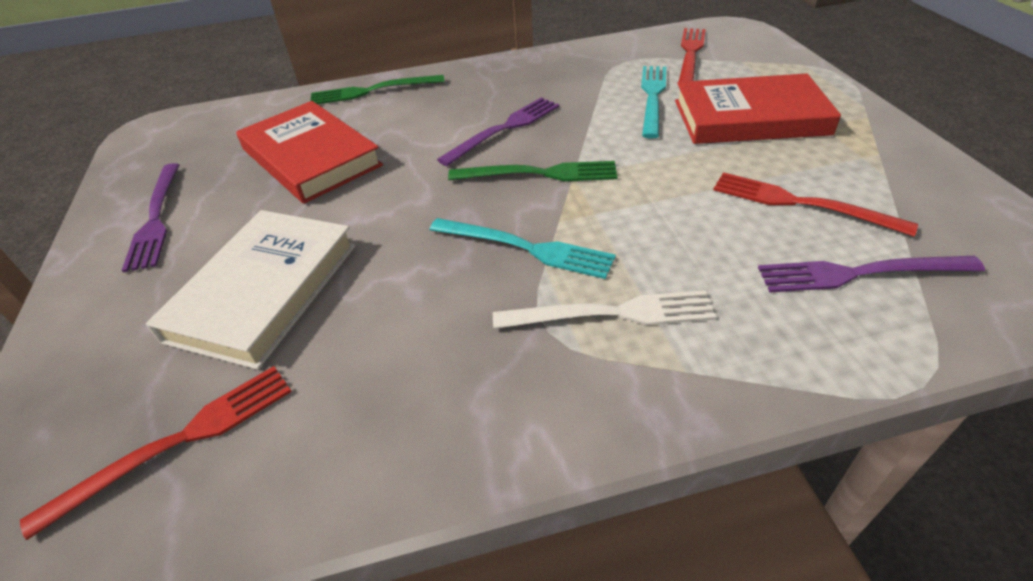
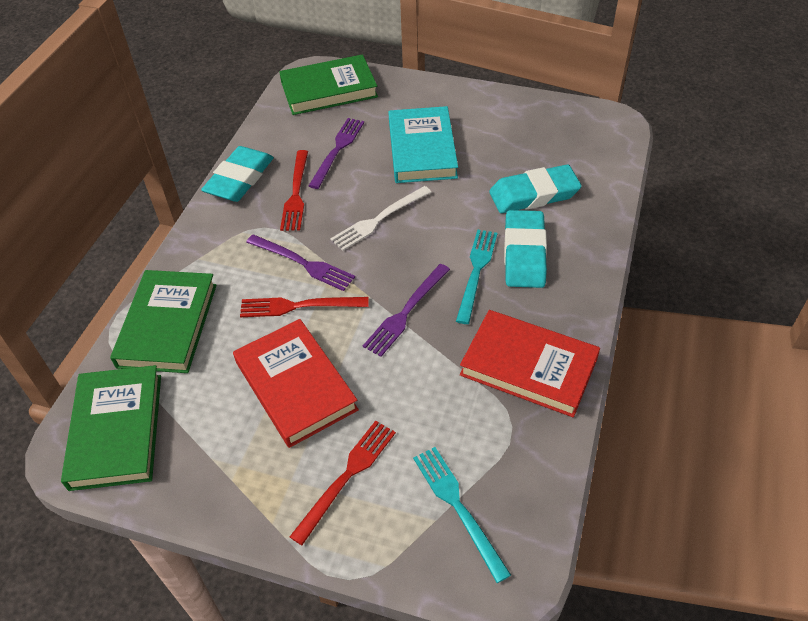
green book: none = 0 -> [61,365,161,491] [110,270,217,373] [279,54,378,115] = 3
green fork: [310,75,445,104] [448,161,617,181] = 2 -> none = 0
turquoise book: none = 0 -> [388,106,458,183] = 1
turquoise eraser: none = 0 -> [201,146,274,202] [489,164,581,213] [504,210,547,288] = 3
white book: [146,210,356,370] = 1 -> none = 0

